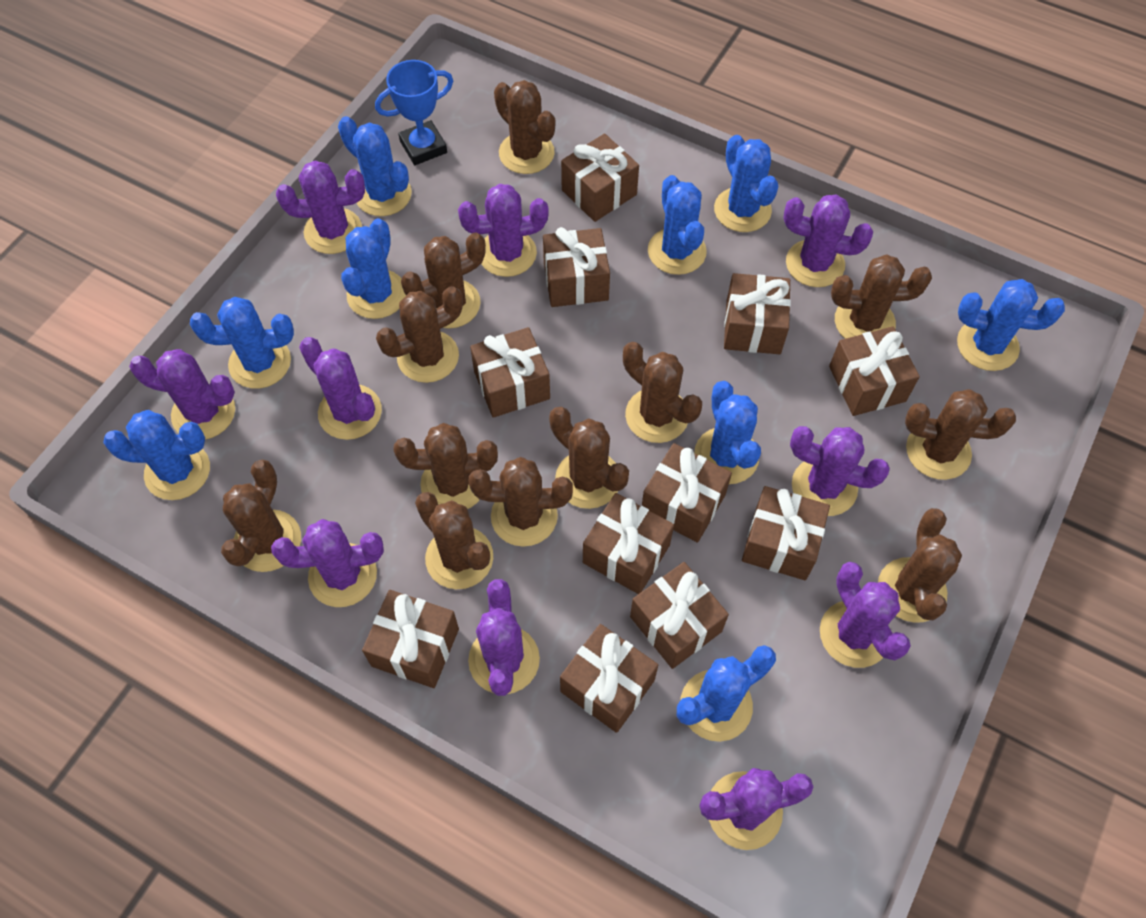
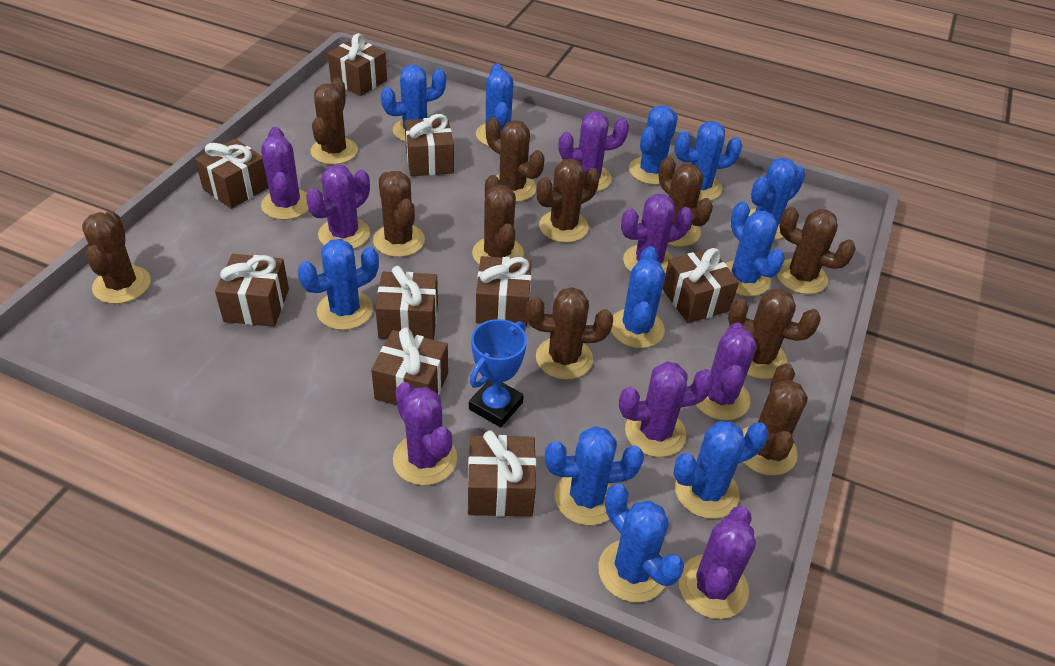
blue cactus: [103,410,210,500] [190,297,294,389] [338,116,412,216] [341,218,406,319] [648,175,707,275] [677,645,776,742] [694,381,761,484] [714,135,779,232] [957,279,1065,371] = 9 -> [297,239,379,330] [381,65,446,142] [476,63,514,147] [545,426,644,525] [598,484,684,602] [611,246,665,348] [629,105,678,185] [673,421,769,519] [675,121,743,201] [725,201,785,296] [748,158,805,240] = 11
brown cactus: [221,459,301,572] [376,286,463,383] [394,423,498,509] [401,232,486,329] [415,492,493,589] [469,457,573,547] [494,80,555,174] [549,407,629,509] [623,342,702,443] [831,254,932,339] [878,508,962,623] [905,389,1016,480] = 12 -> [82,211,151,304] [311,78,358,165] [373,171,425,257] [472,175,524,265] [486,117,545,202] [526,287,613,380] [537,159,600,243] [659,156,713,247] [728,289,821,379] [742,363,808,476] [777,207,856,294] = 11
brown gift: [362,590,459,688] [470,327,550,418] [543,227,610,307] [560,624,658,733] [561,133,639,222] [583,493,674,594] [630,562,729,669] [642,443,732,543] [724,273,791,354] [742,486,830,580] [829,326,920,416] = 11 -> [195,139,269,209] [215,254,289,327] [328,33,387,96] [371,327,448,405] [375,266,438,340] [405,114,454,176] [468,431,536,517] [476,256,532,327] [662,248,739,323] = 9
purple cactus: [129,349,235,439] [271,519,384,607] [276,161,365,254] [299,337,382,440] [458,184,549,277] [468,579,540,696] [699,768,813,850] [783,194,873,287] [790,426,890,516] [820,562,911,668] = 10 -> [261,127,309,220] [306,164,370,249] [393,382,457,486] [558,111,629,192] [619,362,714,457] [621,194,693,274] [679,506,756,619] [696,323,757,420] = 8

